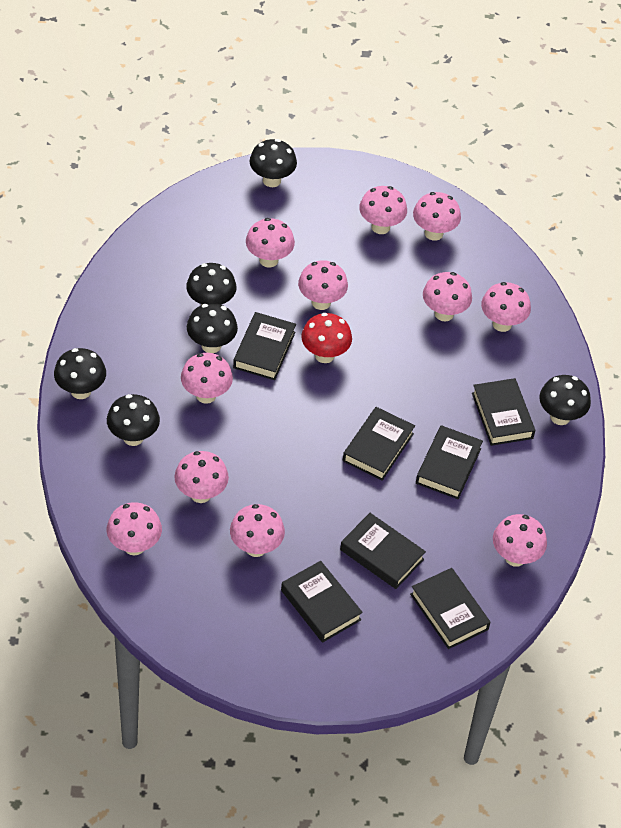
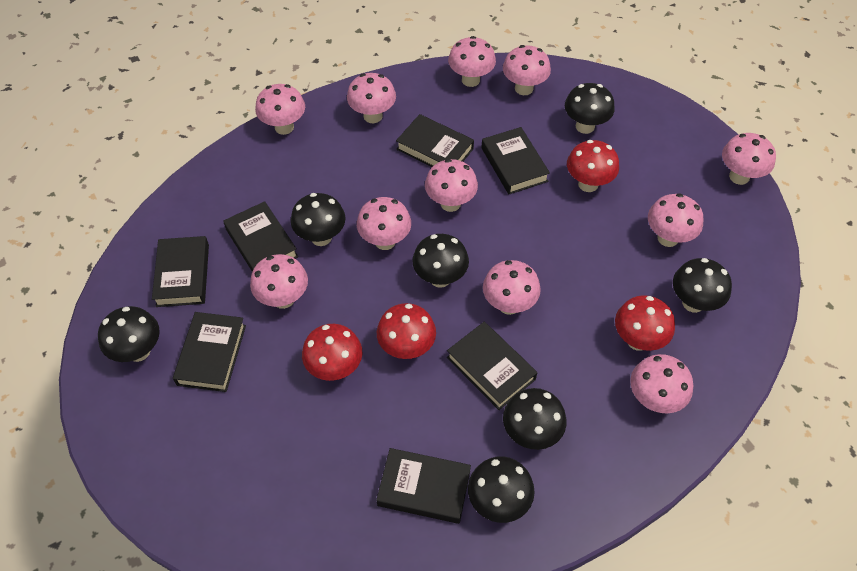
black mushroom: [54,348,106,399] [107,394,160,446] [186,263,236,305] [187,303,238,353] [250,139,297,187] [539,375,591,425] = 6 -> [98,306,160,362] [291,193,346,246] [412,234,469,288] [468,456,535,523] [503,388,566,450] [565,83,615,134] [673,258,732,313] = 7
red mushroom: [301,313,352,363] = 1 -> [302,324,362,381] [377,303,436,359] [567,140,619,192] [615,295,675,351] = 4

